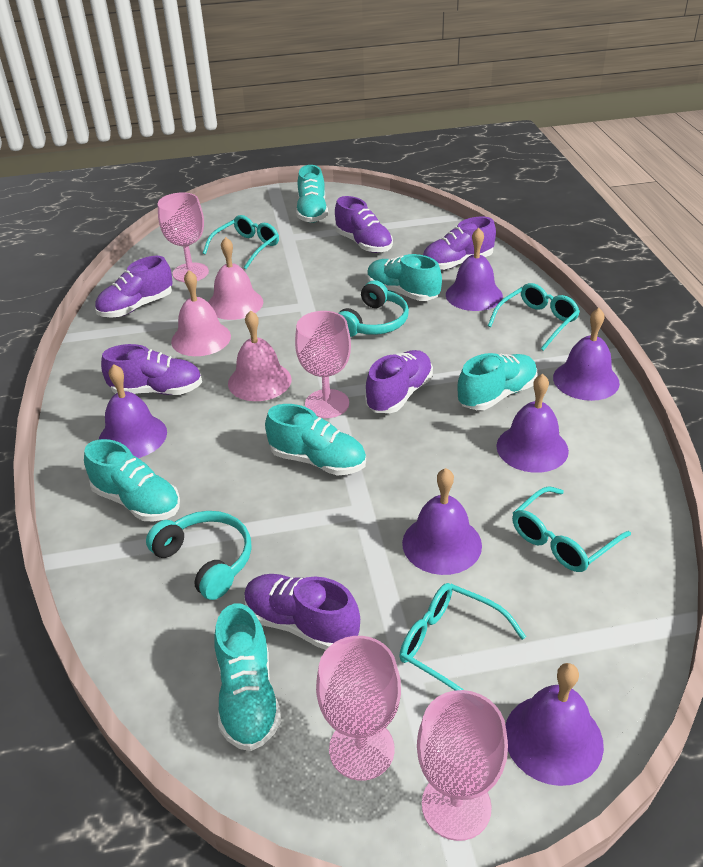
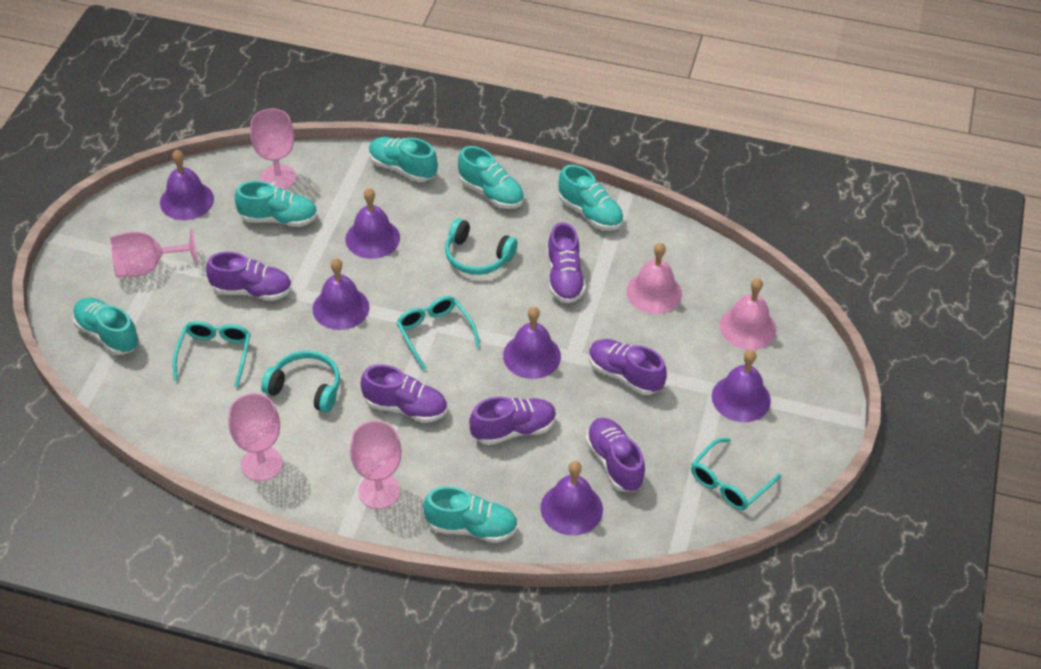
pink bell: [171,270,231,356] [208,237,263,320] [228,310,292,401] = 3 -> [626,243,682,314] [720,278,777,350] = 2
turquoise glasses: [203,215,279,269] [399,583,526,690] [488,283,580,351] [512,486,631,572] = 4 -> [173,321,251,387] [396,296,480,371] [691,438,781,510] = 3

